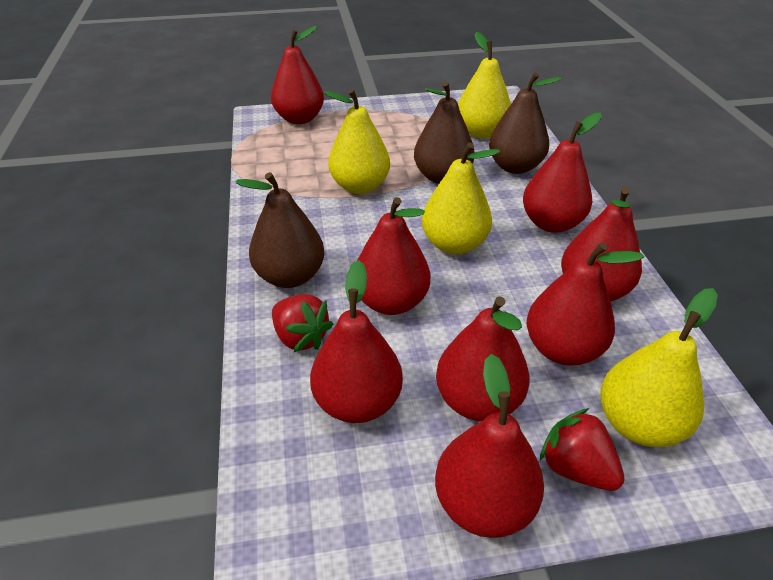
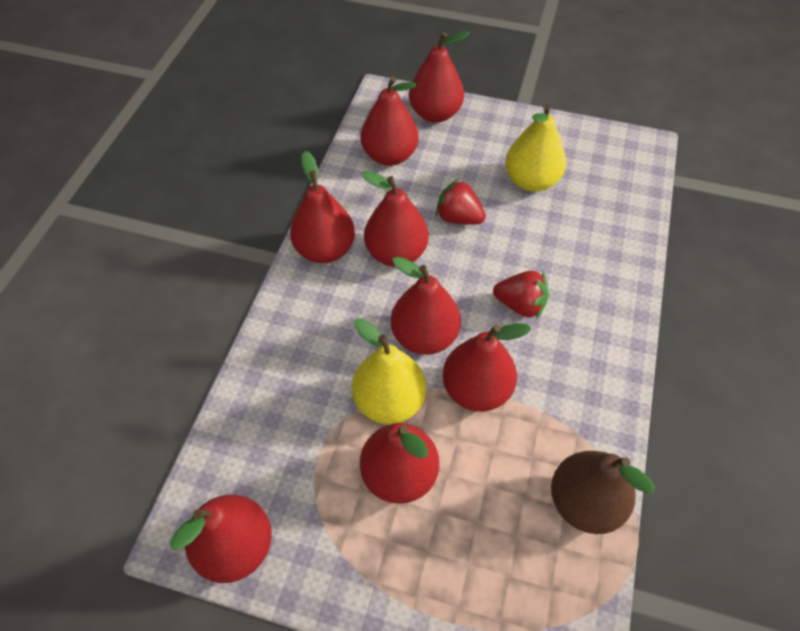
brown pear: [235,172,325,288] [414,82,475,184] [489,73,562,174] = 3 -> [551,451,655,534] = 1
yellow pear: [324,89,390,194] [422,143,500,255] [458,32,511,138] [600,288,718,447] = 4 -> [352,318,426,424] [505,104,566,192] = 2

